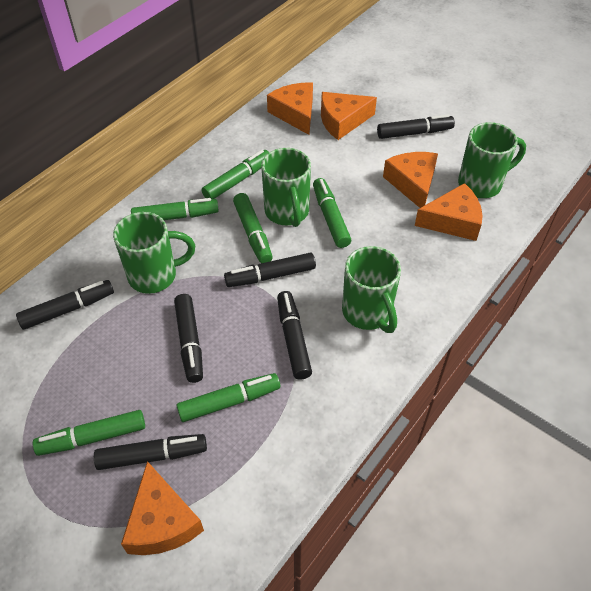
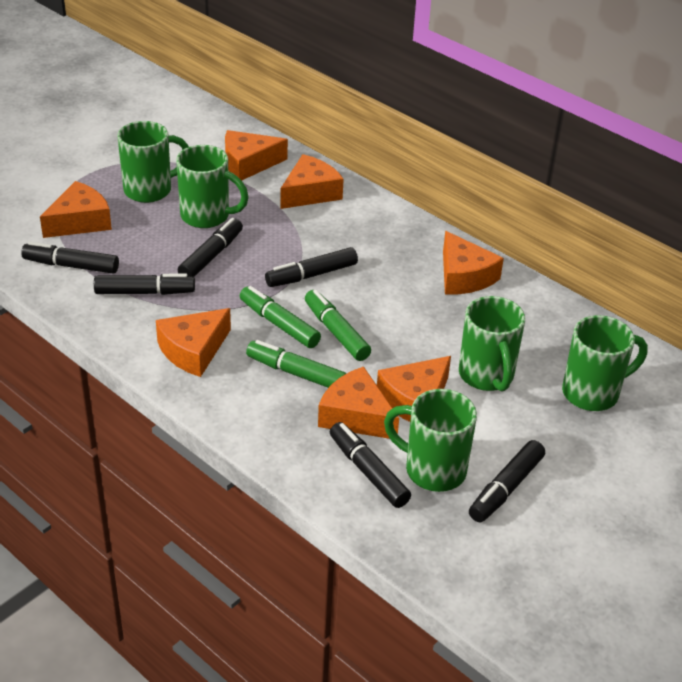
green marker: [33,410,145,456] [131,198,219,220] [176,373,280,422] [202,150,269,199] [233,193,273,263] [313,178,351,248] = 6 -> [240,286,321,348] [246,340,346,388] [305,290,371,361] = 3
green mug: [113,212,195,294] [261,148,311,227] [342,246,401,333] [458,122,526,198] = 4 -> [117,121,189,203] [176,145,249,228] [384,389,477,492] [459,296,525,392] [562,315,648,411] = 5
orange cheese: [121,461,204,555] [267,83,313,135] [321,92,377,140] [383,152,438,208] [415,183,483,241] = 5 -> [40,181,112,238] [156,308,231,377] [225,130,288,180] [280,154,344,209] [318,367,399,439] [377,356,451,422] [443,231,504,295] = 7

